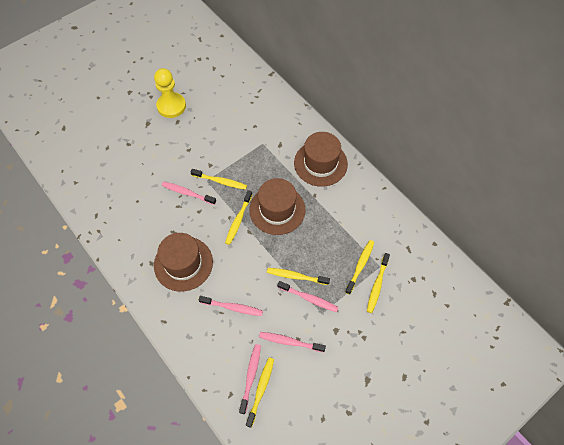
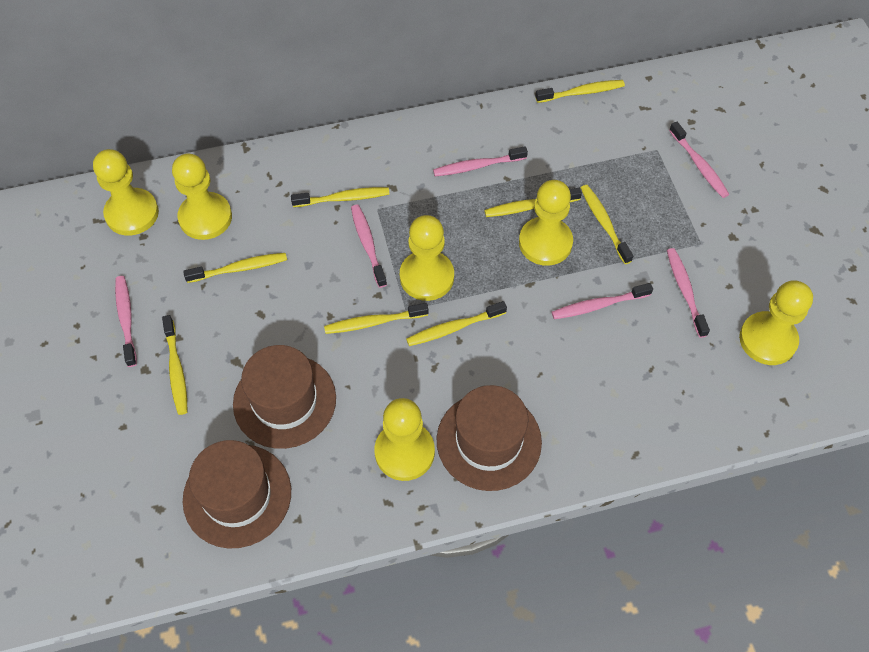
pink toothbrush: [162,182,216,205] [199,296,263,316] [239,344,261,414] [259,332,326,352] [277,281,339,312] = 5 -> [115,276,137,367] [351,205,387,288] [433,146,528,177] [552,283,653,319] [667,248,710,338] [669,122,730,198] = 6
yellow pawn: [154,68,186,118] = 1 -> [93,149,159,235] [172,154,232,240] [374,398,435,481] [400,215,454,301] [519,180,573,266] [739,280,813,365] = 6
yellow toothbrush: [191,169,247,190] [225,190,252,245] [246,358,274,428] [267,268,330,285] [345,240,374,295] [367,253,390,313] = 6 -> [162,315,188,415] [183,253,287,283] [291,187,390,207] [324,303,428,334] [406,301,507,346] [484,188,582,217] [536,80,625,103] [581,185,633,264] = 8

